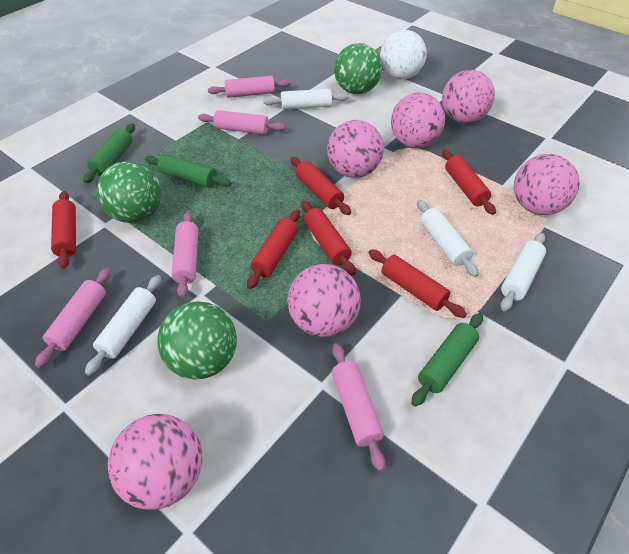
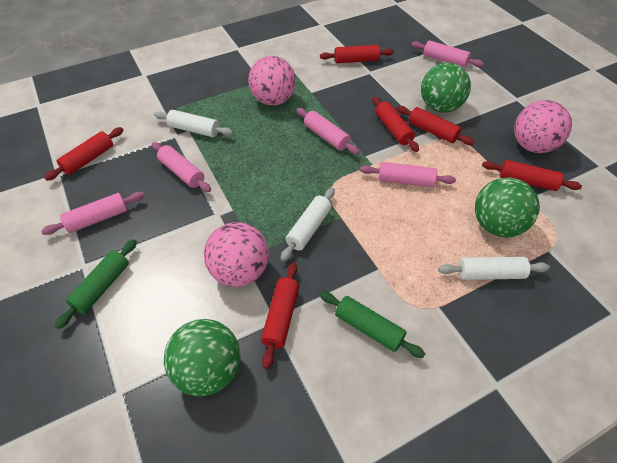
green rolling pin: [83,123,135,183] [145,154,231,188] [411,313,483,407] = 3 -> [55,239,137,329] [319,291,425,358] = 2
pink ball: [108,414,202,510] [287,264,361,337] [327,120,384,178] [391,93,445,148] [442,70,495,123] [514,154,580,215] = 6 -> [204,222,269,287] [248,56,296,105] [514,100,572,153] = 3
white ball: [380,30,427,80] = 1 -> none = 0
white rolling pin: [85,275,161,376] [264,89,349,110] [417,200,479,277] [500,233,546,311] = 4 -> [154,110,233,137] [280,188,335,261] [438,257,550,280] = 3

